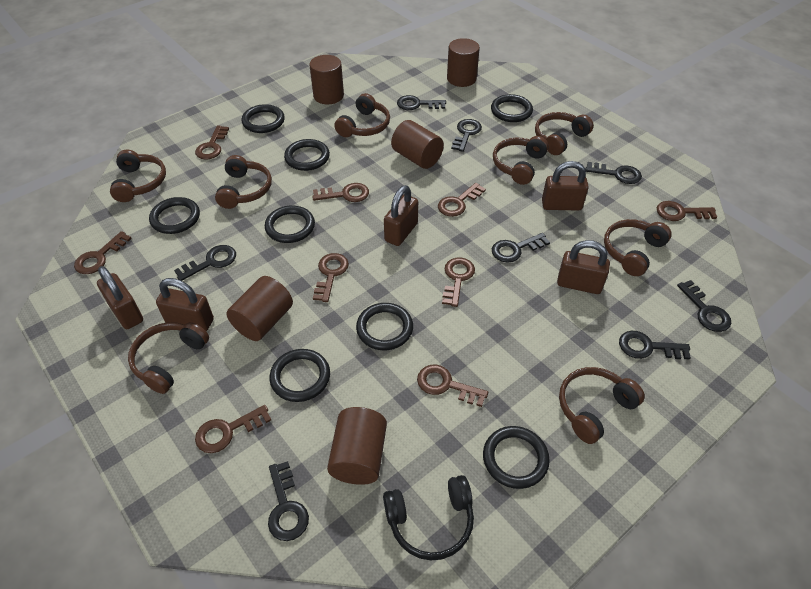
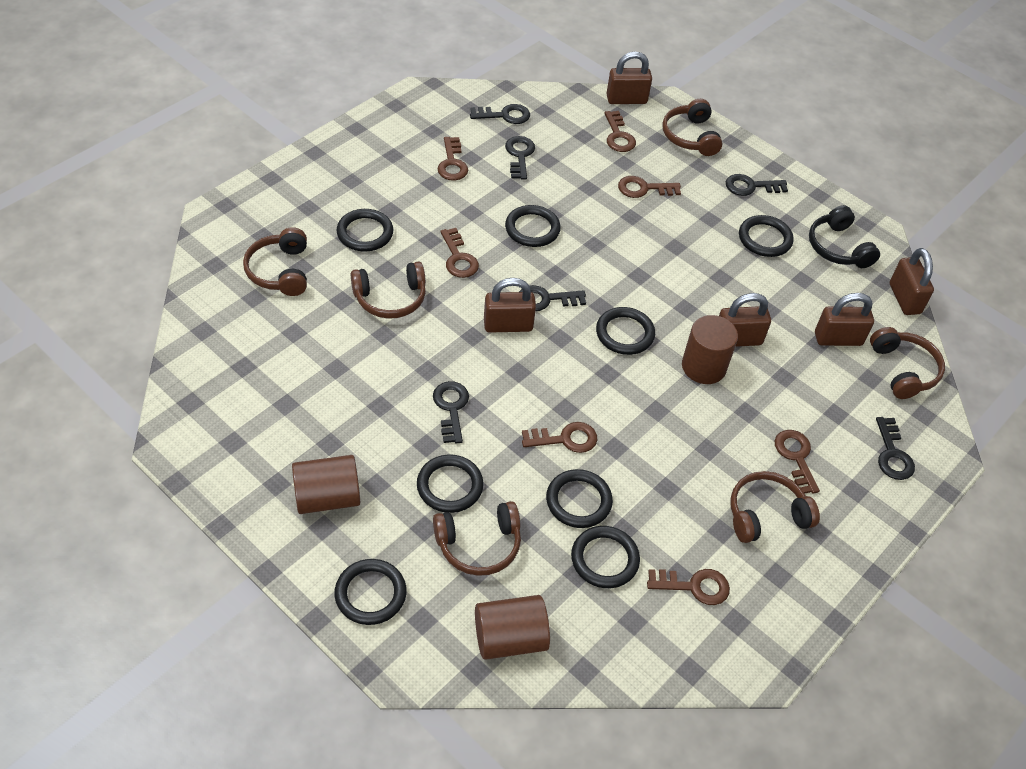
black key: [174,245,236,281] [268,461,309,541] [397,95,446,110] [451,119,482,152] [492,233,550,263] [586,162,642,184] [619,331,691,359] [677,280,731,332] = 8 -> [433,381,469,443] [470,104,530,124] [505,136,535,180] [519,285,586,311] [726,174,788,196] [876,417,915,480] = 6
brown cylinder: [226,276,293,341] [309,55,344,104] [327,407,387,485] [391,120,444,169] [447,38,480,87] = 5 -> [292,455,360,514] [475,595,550,660] [682,315,738,384] = 3
brown headphones: [110,150,166,202] [128,322,209,394] [215,155,272,209] [334,93,390,137] [493,136,549,185] [535,112,594,155] [559,367,645,444] [604,219,672,276] = 8 -> [243,227,307,296] [351,261,426,319] [433,501,521,576] [662,99,722,156] [731,471,820,543] [870,327,945,399] = 6
brown key: [74,231,132,274] [195,125,229,160] [195,405,271,453] [312,183,369,202] [313,253,349,302] [417,365,488,407] [438,183,486,217] [442,258,475,307] [657,201,717,221] = 9 -> [437,137,468,181] [440,228,479,278] [522,422,597,453] [605,111,636,152] [618,176,681,198] [647,569,730,605] [774,430,820,494] = 7

